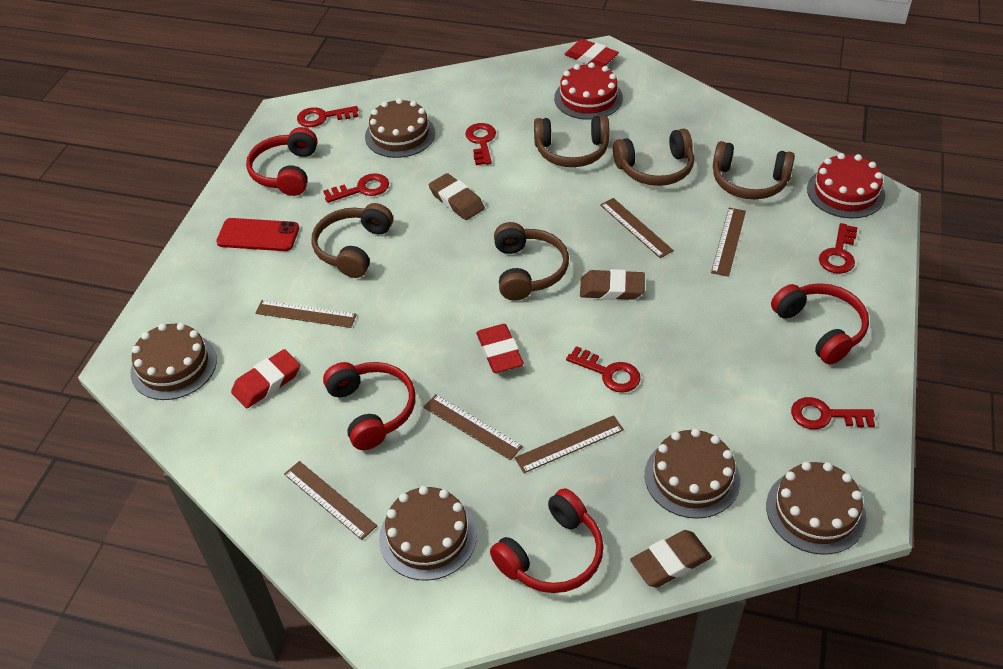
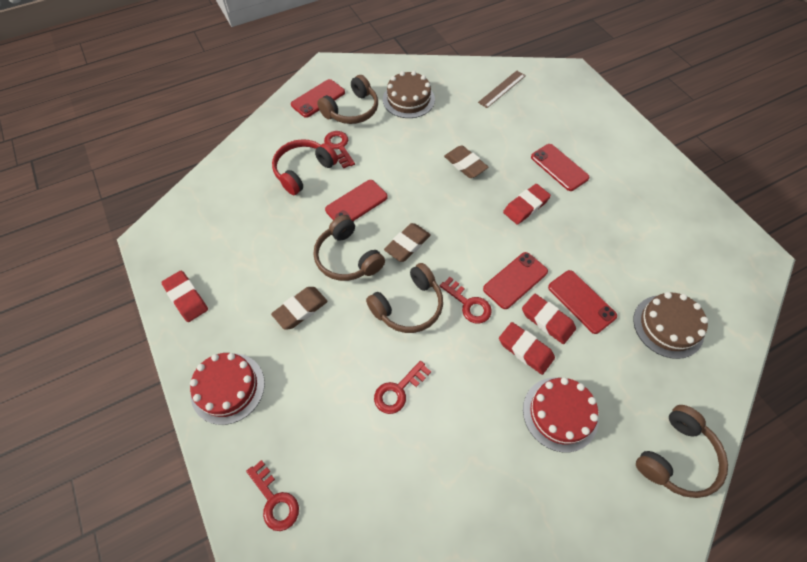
brown cake: [130,323,217,400] [365,98,435,158] [379,486,477,581] [645,428,740,519] [766,462,866,555] = 5 -> [383,71,435,118] [633,292,708,359] = 2
brown headphones: [312,203,393,278] [494,222,569,301] [534,115,609,167] [613,129,694,186] [713,141,795,199] = 5 -> [313,215,385,281] [317,75,378,124] [366,263,443,333] [636,405,728,498] = 4
brown ruler: [255,300,357,328] [284,461,377,540] [423,394,523,460] [515,415,624,473] [600,198,674,258] [711,208,746,277] = 6 -> [478,71,526,108] = 1
red eraser: [231,349,300,408] [476,324,524,373] [564,39,619,67] = 3 -> [161,271,208,322] [499,322,555,375] [503,184,551,225] [522,294,576,344] = 4
red headphones: [246,127,318,196] [323,362,415,450] [490,488,604,593] [771,283,869,365] = 4 -> [272,139,338,195] = 1
red key: [297,106,358,127] [323,173,389,203] [465,123,496,165] [566,346,641,393] [791,397,875,429] [819,223,858,274] = 6 -> [246,460,299,531] [324,131,355,168] [374,361,431,414] [440,277,492,323] = 4
red phone: [216,218,299,251] = 1 -> [291,79,345,118] [325,180,388,221] [483,252,548,309] [531,144,589,191] [548,270,617,334] = 5

